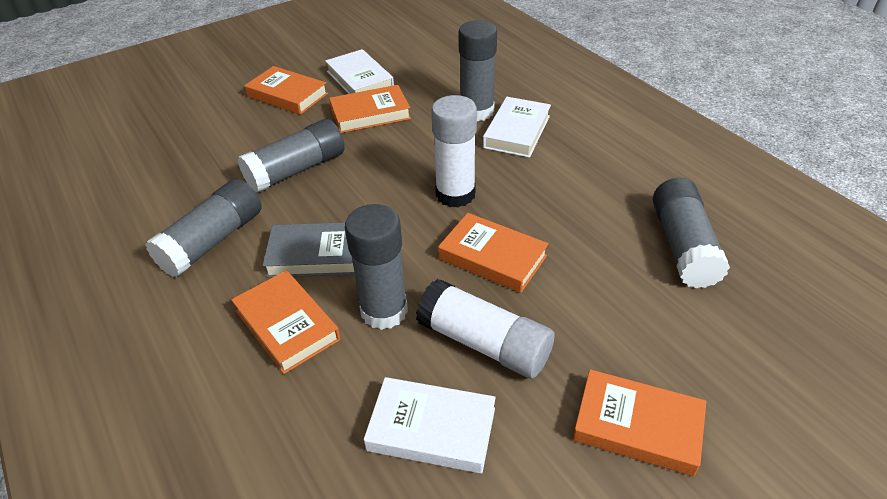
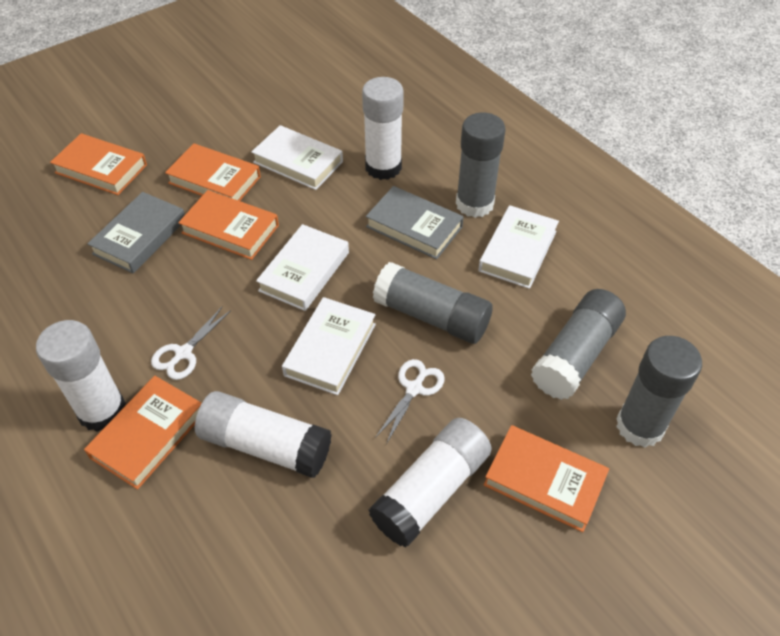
grey book: [263,222,355,278] = 1 -> [87,192,185,273] [366,186,464,259] = 2
grey glue stick: [145,179,262,277] [238,119,345,193] [345,204,408,330] [458,20,497,122] [653,178,730,288] = 5 -> [373,262,493,344] [456,112,506,218] [531,289,626,400] [616,336,702,447] = 4
white book: [325,49,394,94] [364,377,496,474] [483,97,551,158] = 3 -> [252,125,343,190] [256,224,349,311] [282,297,376,395] [478,205,559,289] = 4
white glue stick: [416,279,555,379] [431,95,477,207] = 2 -> [36,320,126,432] [195,391,332,478] [362,77,404,180] [368,418,492,548] = 4
white scissors: none = 0 -> [151,306,231,380] [375,359,445,444] = 2

